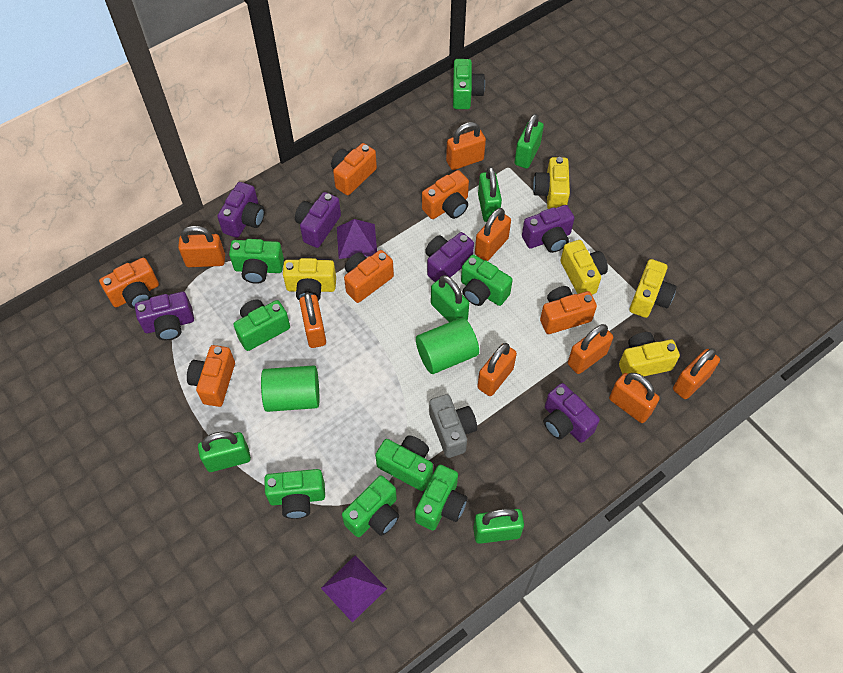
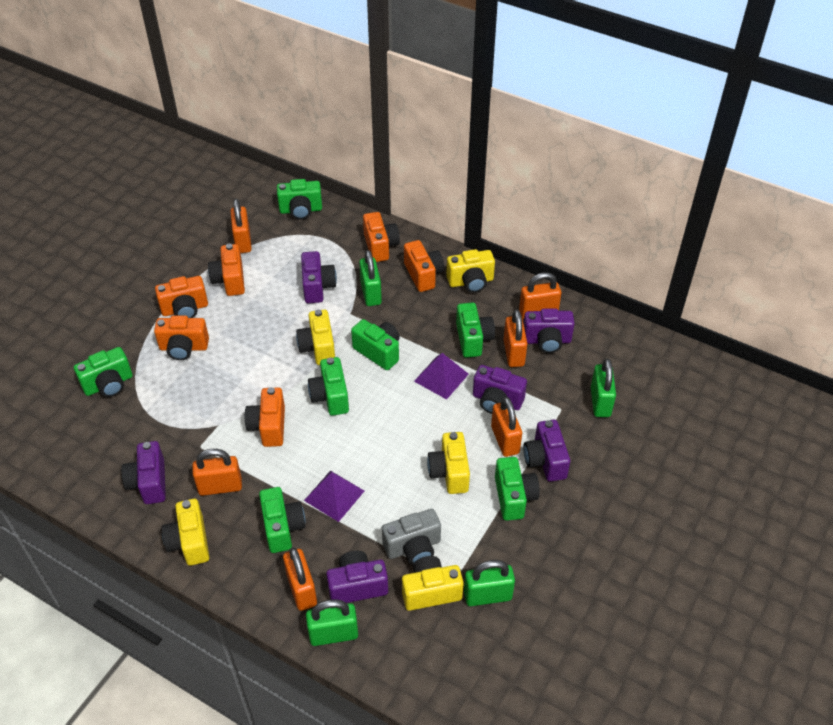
green camera: [229,239,284,284] [233,299,290,351] [264,469,325,519] [342,475,399,537] [375,435,433,491] [415,465,467,530] [453,59,485,109] [461,255,513,306] = 8 -> [74,347,133,397] [259,487,306,553] [277,179,322,219] [308,357,349,416] [351,319,400,370] [456,302,495,358] [495,457,540,521] = 7
green cylinder: [261,365,319,412] [416,317,479,374] = 2 -> none = 0
green padlock: [198,431,251,472] [431,275,469,322] [473,509,524,544] [478,166,502,222] [514,114,544,169] = 5 -> [306,599,358,646] [359,250,382,306] [464,560,515,606] [591,358,616,417] = 4
orange padlock: [178,226,225,267] [299,292,326,348] [446,122,486,170] [475,208,511,261] [477,343,517,396] [568,324,613,374] [609,373,660,423] [673,348,720,399] = 8 -> [192,449,242,496] [231,199,252,253] [283,547,317,611] [491,397,522,457] [504,309,527,367] [519,272,561,319] = 6

